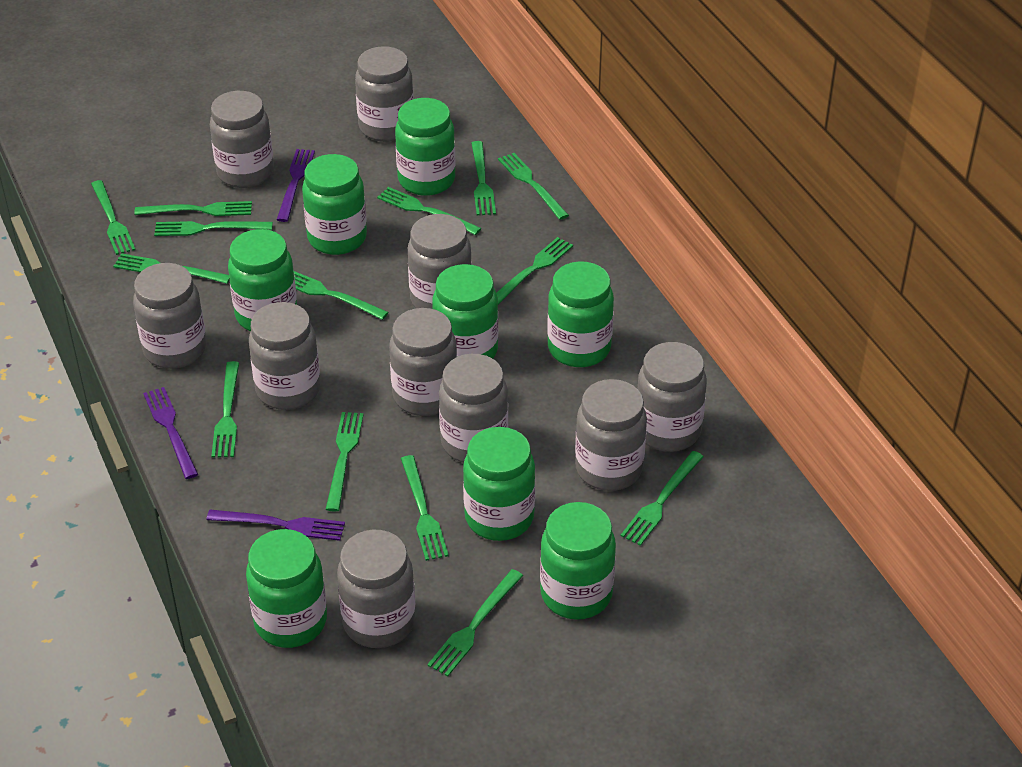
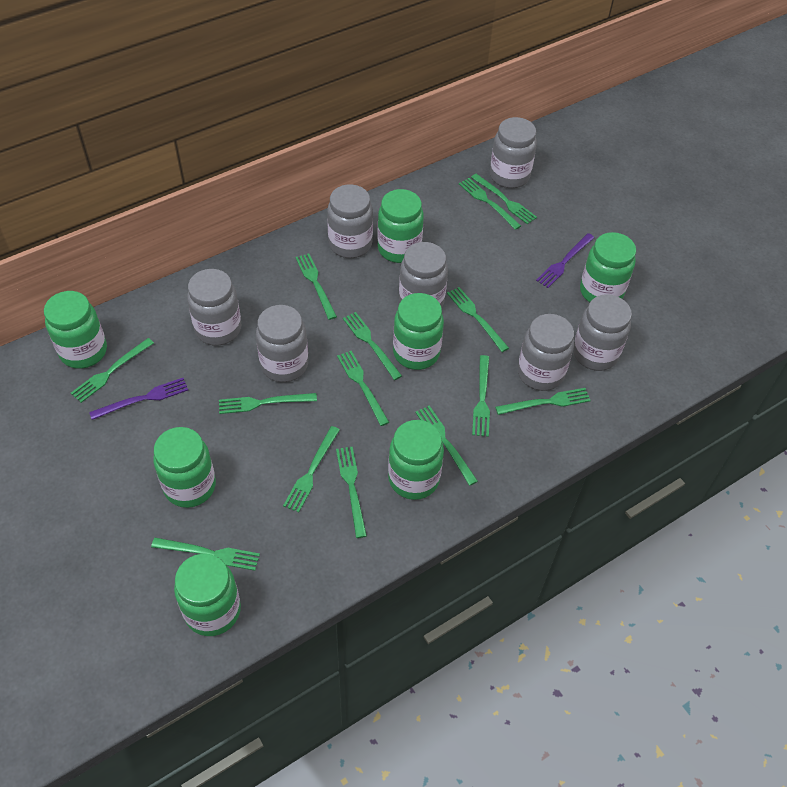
green jar: [228,229,297,331] [246,529,327,648] [302,154,367,255] [395,98,455,196] [432,264,498,358] [463,427,535,541] [540,502,616,620] [547,261,614,367] = 8 -> [44,291,107,369] [153,427,216,508] [174,554,241,636] [377,189,424,263] [388,420,444,500] [393,293,444,370] [580,232,636,302] = 7
grey jar: [133,263,206,369] [210,91,274,188] [249,302,321,410] [337,530,416,648] [355,46,414,142] [389,308,457,416] [408,214,472,309] [439,354,508,463] [575,379,647,491] [637,342,707,452] = 10 -> [187,269,242,346] [256,305,308,382] [327,185,373,258] [399,242,448,308] [490,117,537,188] [518,314,574,391] [573,294,632,371] = 7
purple fork: [143,387,198,479] [206,510,345,541] [276,149,315,222] = 3 -> [89,378,188,420] [536,233,594,288] = 2

